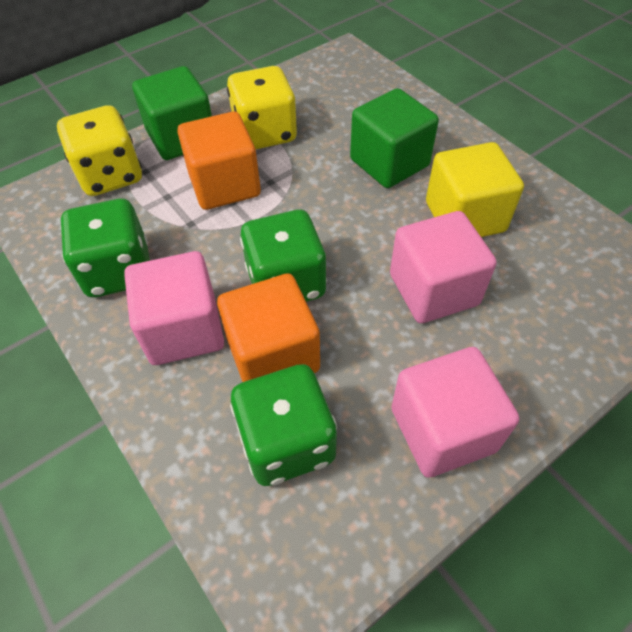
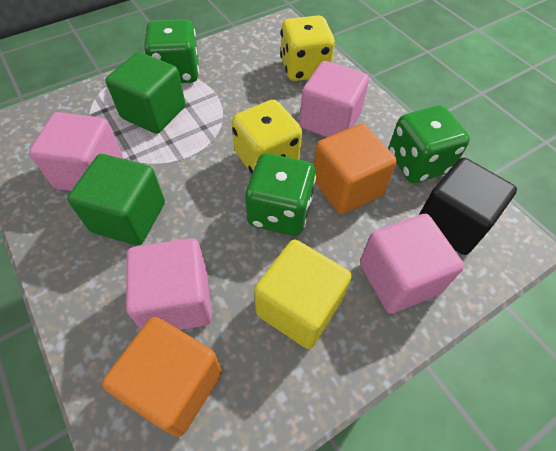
black cube: none = 0 -> [419,157,517,255] = 1
pink cube: [124,251,224,365] [390,211,497,323] [391,347,519,478] = 3 -> [29,112,123,191] [126,238,212,330] [300,61,369,137] [360,214,464,314] = 4

